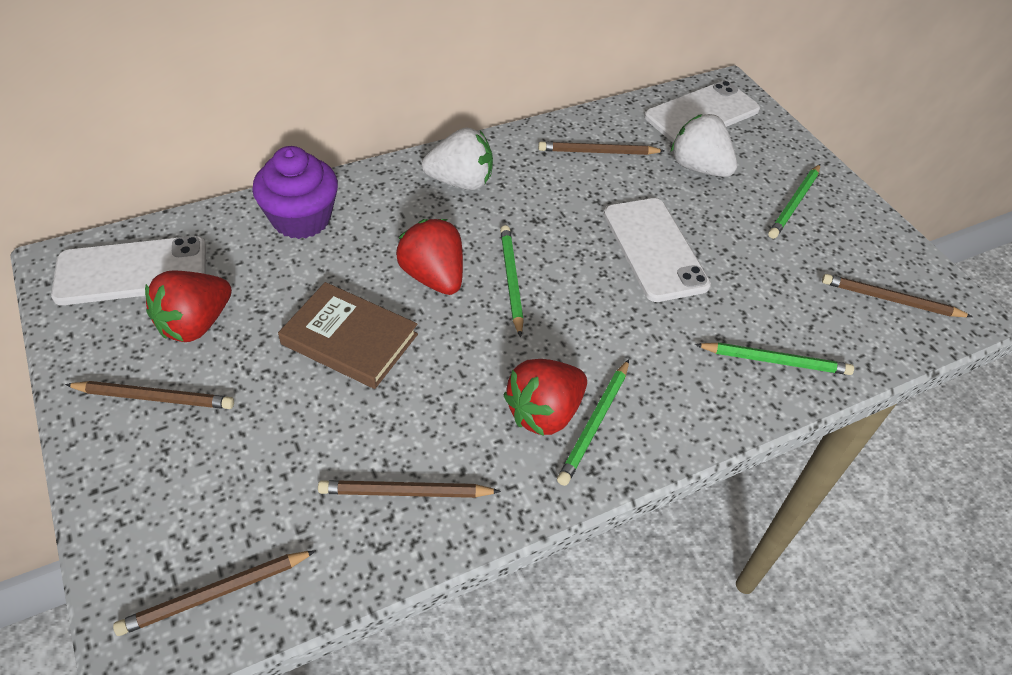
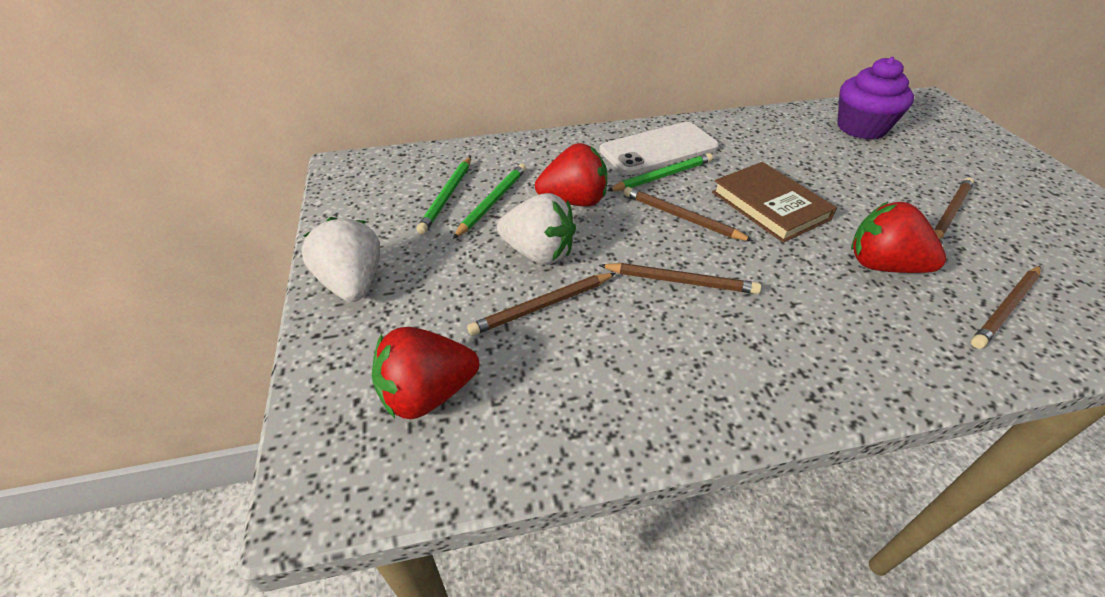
green pencil: [500,225,524,337] [557,359,629,486] [695,342,854,375] [768,164,820,239] = 4 -> [417,157,471,234] [453,164,526,239] [607,153,713,191] = 3
white phone: [51,236,206,305] [604,198,711,302] [644,81,760,142] = 3 -> [599,122,719,175] = 1

